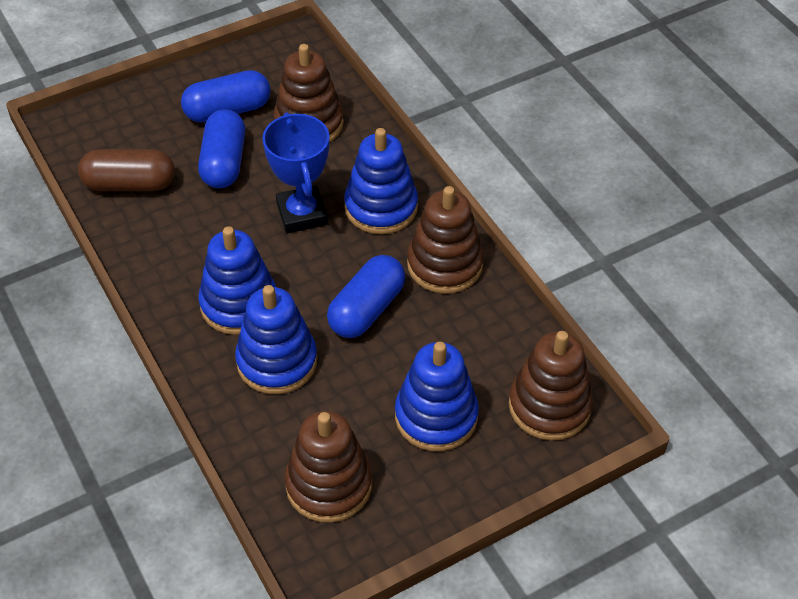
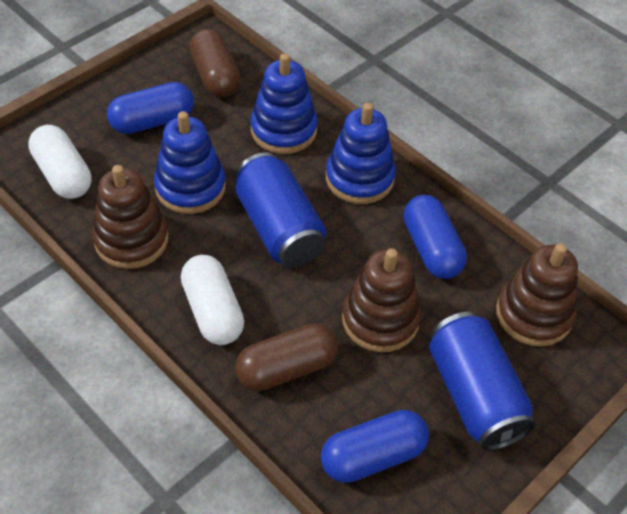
blue can: none = 0 -> [234,152,326,267] [429,312,536,451] = 2
blue stacking toy: [198,226,276,335] [235,285,317,394] [344,128,418,234] [395,342,479,451] = 4 -> [154,111,226,214] [250,53,318,154] [326,103,396,204] = 3
blue trophy: [262,112,330,234] = 1 -> none = 0
brown capsule: [78,149,175,191] = 1 -> [190,29,240,97] [235,323,338,391] = 2
brown stacking toy: [273,44,344,142] [285,411,372,523] [407,186,484,294] [509,331,593,441] = 4 -> [92,165,168,269] [342,249,421,352] [496,243,578,347] = 3
white capsule: none = 0 -> [28,125,91,199] [181,255,244,345] = 2

